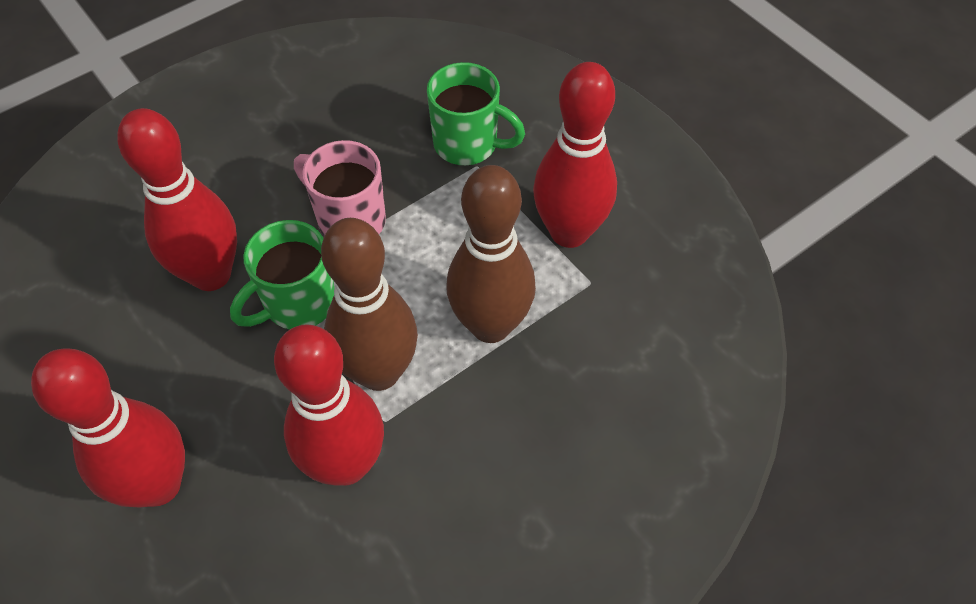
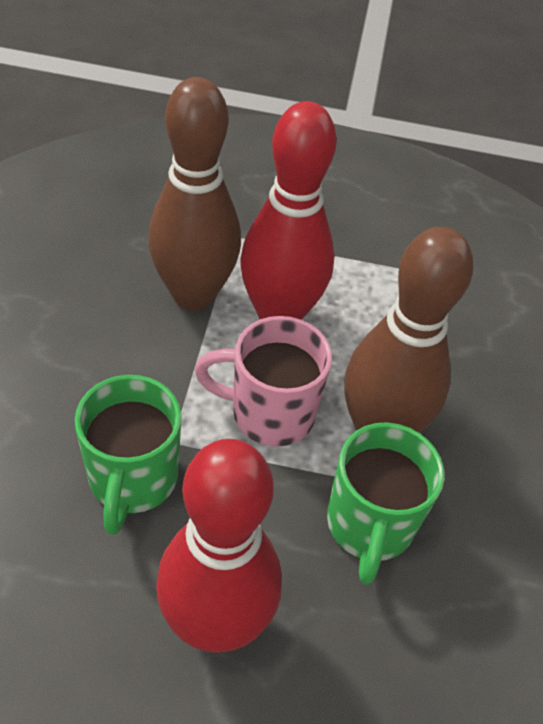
red bowling pin: [31,348,185,507] [117,108,237,291] [274,324,384,486] [533,62,617,248] = 4 -> [156,439,282,653] [240,101,337,320] = 2

